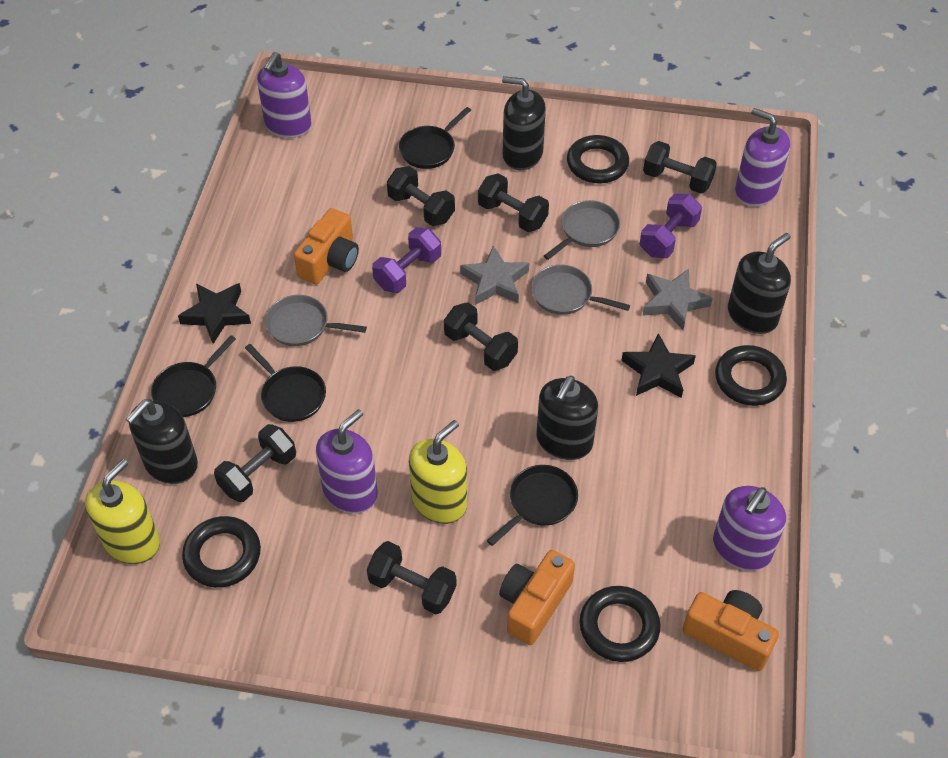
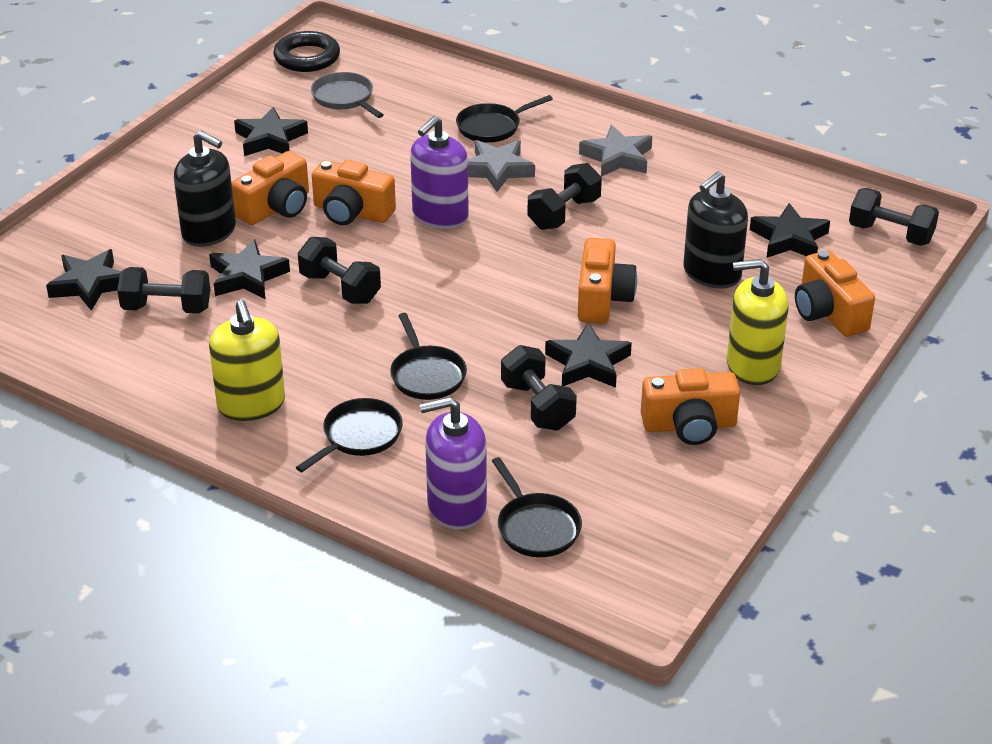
black dumbbell: [214,424,296,502] [367,541,457,614] [387,166,455,226] [444,302,518,371] [478,173,549,232] [643,141,717,193] = 6 -> [117,267,210,313] [298,237,381,304] [501,345,577,431] [527,163,602,230] [849,188,939,246] = 5
black ring: [182,516,261,588] [567,135,629,183] [580,586,661,662] [715,345,787,406] = 4 -> [273,31,340,72] = 1
black soap dispenser: [126,399,198,484] [502,76,546,170] [536,376,598,460] [728,233,791,334] = 4 -> [174,131,236,247] [683,171,748,289] = 2
black star: [178,283,251,344] [621,333,696,398] = 2 -> [46,249,121,311] [209,240,290,299] [234,107,308,156] [545,323,632,388] [750,203,830,258] = 5
grey pan: [265,295,367,346] [531,265,630,315] [544,200,620,260] = 3 -> [311,72,384,118] = 1
orange camera: [294,208,359,285] [499,550,575,645] [682,590,779,671] = 3 -> [231,151,309,225] [312,160,396,225] [578,238,637,324] [641,368,740,445] [795,250,875,337] = 5
purple dumbbell: [372,227,441,293] [640,194,702,258] = 2 -> none = 0
purple soap dispenser: [257,52,312,138] [316,409,378,513] [713,486,786,571] [735,108,790,206] = 4 -> [410,116,469,229] [420,397,487,530] = 2

